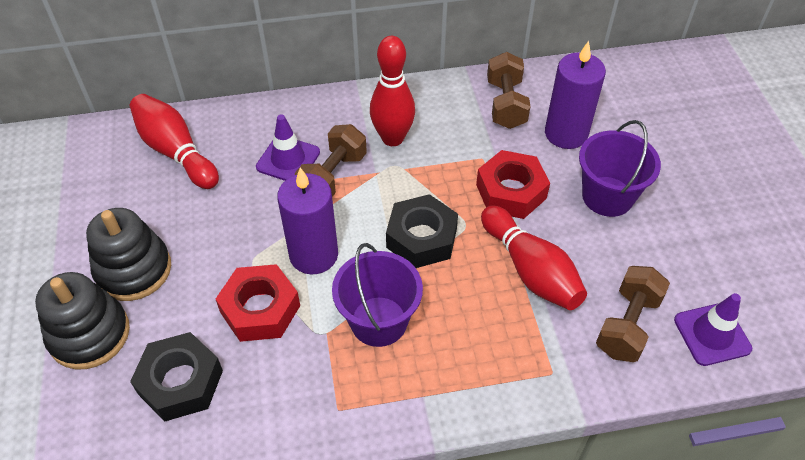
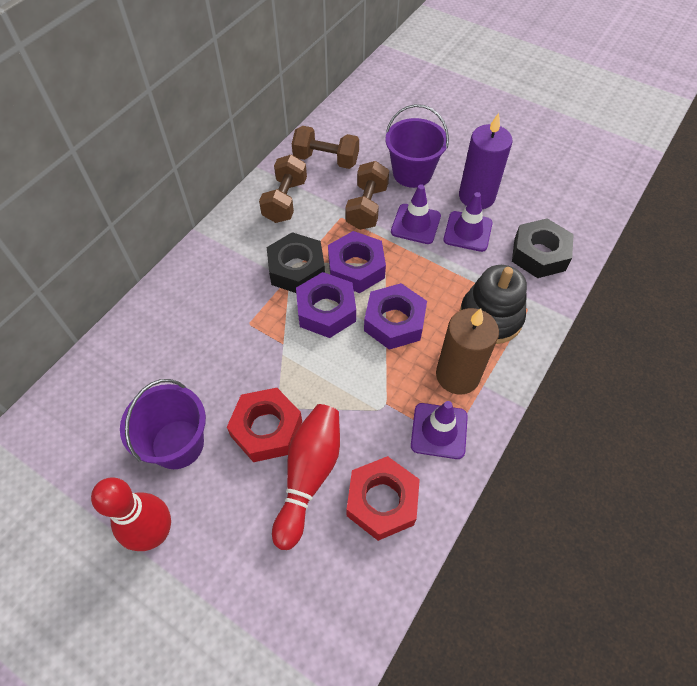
black stacking toy: [35,272,130,369] [86,208,171,301] = 2 -> [459,265,527,344] = 1
brown candle: none = 0 -> [436,308,499,395] = 1
purple candle: [277,167,338,275] [545,41,606,149] = 2 -> [459,113,512,209] = 1
purple nut: none = 0 -> [296,272,356,338] [328,231,386,293] [364,283,427,350] = 3
purple traffic cone: [256,114,320,181] [674,293,752,366] = 2 -> [391,185,441,244] [411,401,468,459] [443,192,493,252] = 3
red bowling pin: [130,94,219,189] [370,36,415,146] [481,205,587,310] = 3 -> [91,478,171,551] [272,404,340,550] = 2

